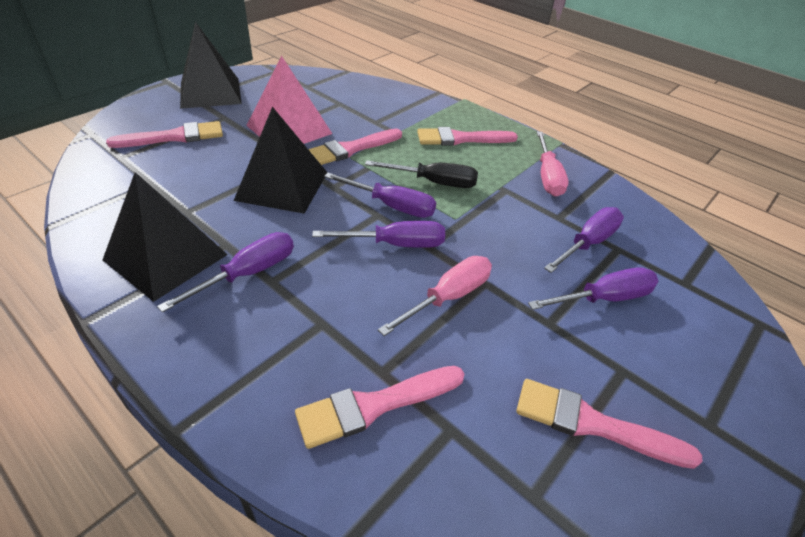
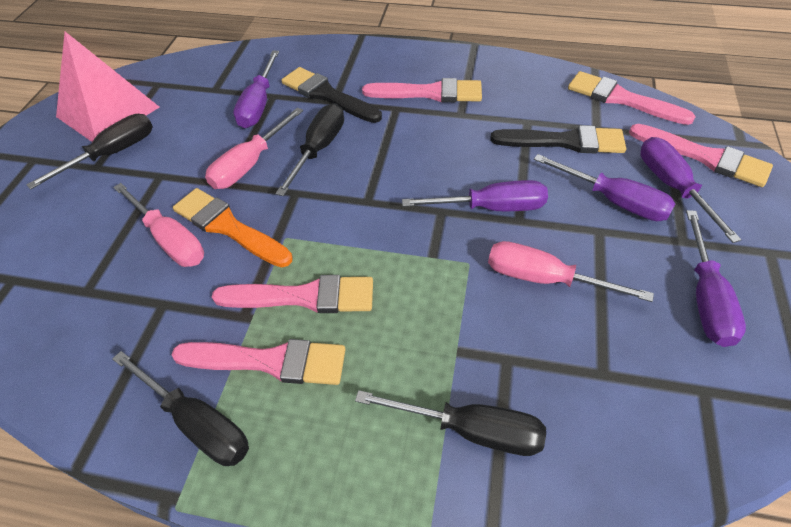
black brush: none = 0 -> [281,67,382,123] [490,125,626,154] = 2
black pyramid: [103,172,228,302] [180,22,242,109] [234,107,328,214] = 3 -> none = 0
black screwdriver: [365,160,478,188] = 1 -> [26,114,153,189] [112,351,249,466] [276,103,344,196] [355,390,546,456] = 4
orange brush: none = 0 -> [173,188,292,267] = 1
pink screwdriver: [378,256,492,336] [536,132,569,196] = 2 -> [113,183,204,267] [205,107,303,189] [488,241,654,302] = 3

